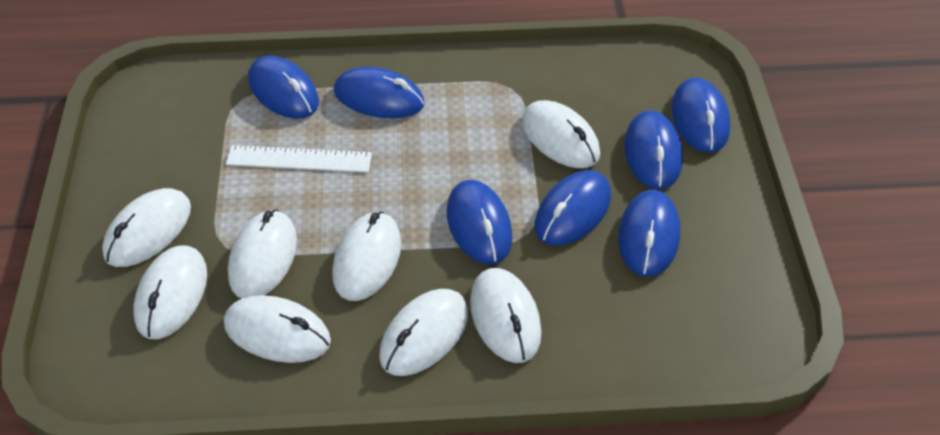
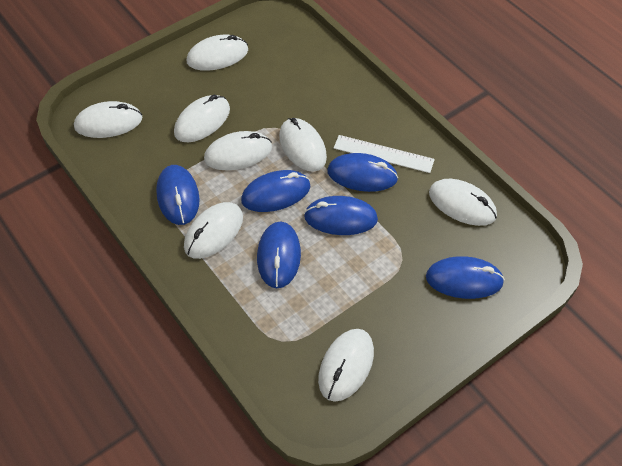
blue mouse: [248,56,319,119] [334,67,425,119] [447,180,513,264] [535,170,611,246] [618,190,680,277] [624,110,683,189] [671,77,730,153] = 7 -> [156,165,200,225] [241,170,311,212] [257,222,301,288] [304,196,378,235] [327,153,398,192] [426,256,505,299] = 6

